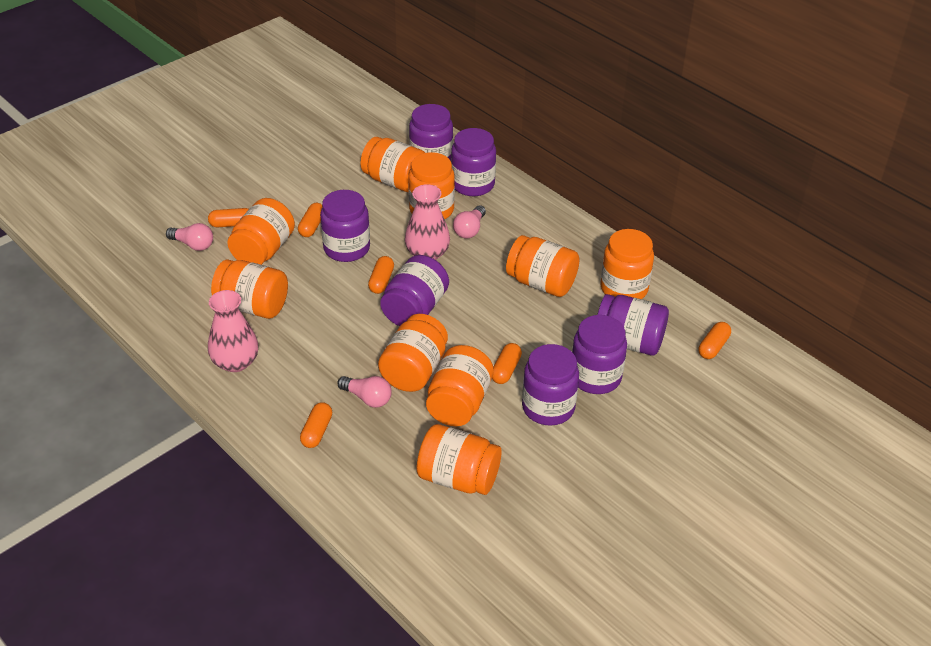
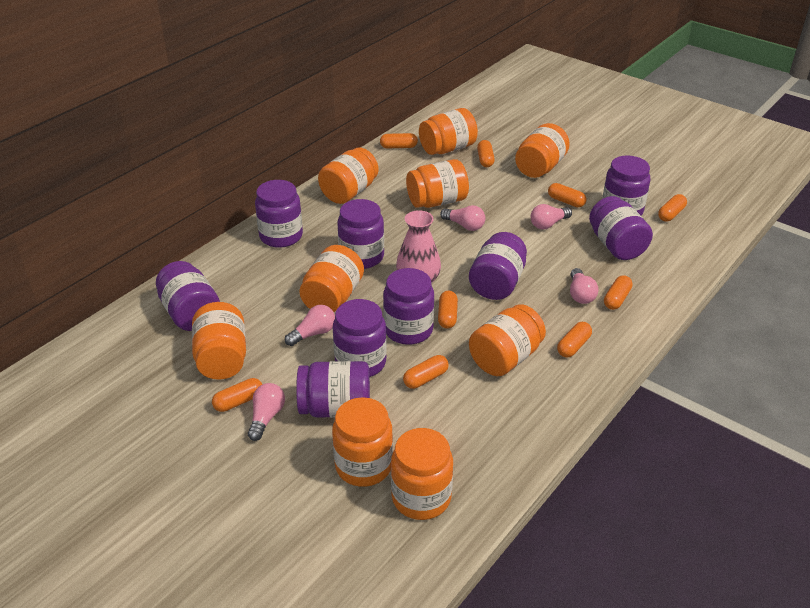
orange capsule: [208,208,249,227] [298,203,322,237] [300,402,332,448] [368,256,394,294] [492,343,522,384] [698,322,731,359] = 6 -> [212,378,262,412] [380,133,418,148] [403,355,449,389] [438,291,458,329] [477,140,495,167] [548,183,586,207] [557,322,592,358] [604,275,633,310] [658,194,687,222] = 9
pink light bulb: [166,223,213,251] [338,376,392,408] [453,205,486,239] = 3 -> [248,383,285,441] [285,305,335,346] [440,205,485,231] [531,204,572,230] [570,268,599,304] = 5
pink vase: [208,290,259,372] [405,184,450,260] = 2 -> [396,210,441,283] = 1
purple jar: [320,190,370,262] [380,255,449,326] [409,104,453,161] [451,128,496,196] [522,344,579,426] [572,315,627,394] [597,294,669,355] = 7 -> [156,261,220,331] [255,180,303,248] [296,361,370,418] [333,299,387,377] [338,199,384,269] [383,268,434,345] [469,232,527,300] [589,196,653,260] [602,155,650,216] = 9

